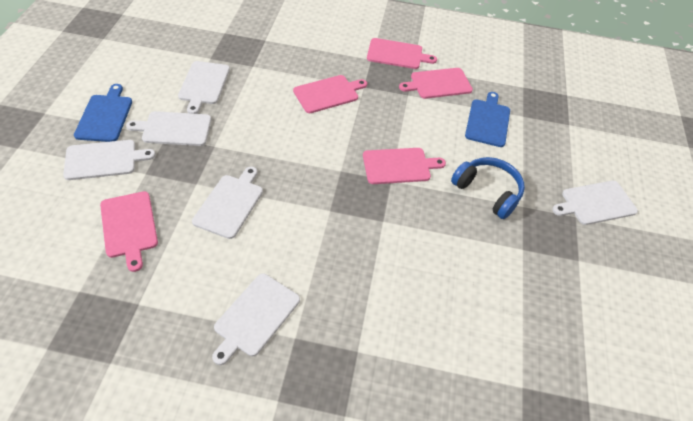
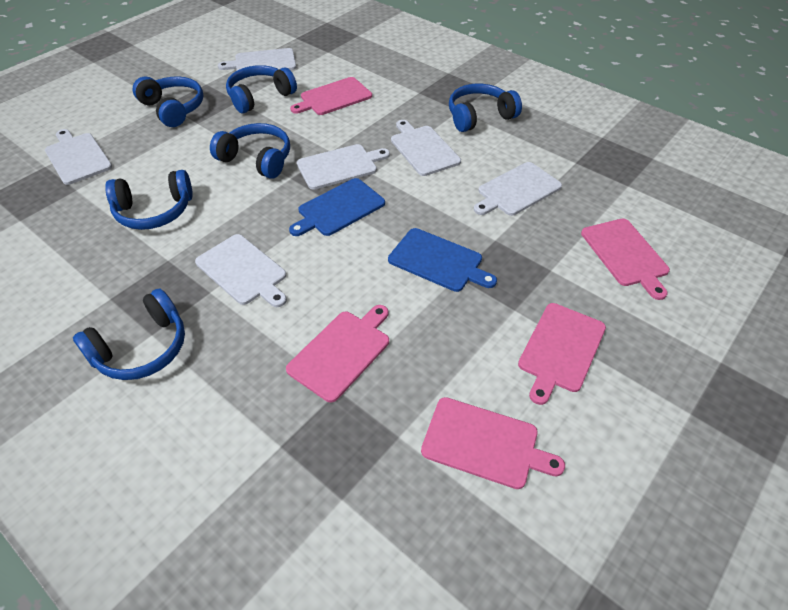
blue headphones: [451,157,525,219] = 1 -> [73,288,185,380] [105,170,193,230] [133,76,204,127] [210,123,290,179] [226,65,297,113] [449,84,522,132] = 6

